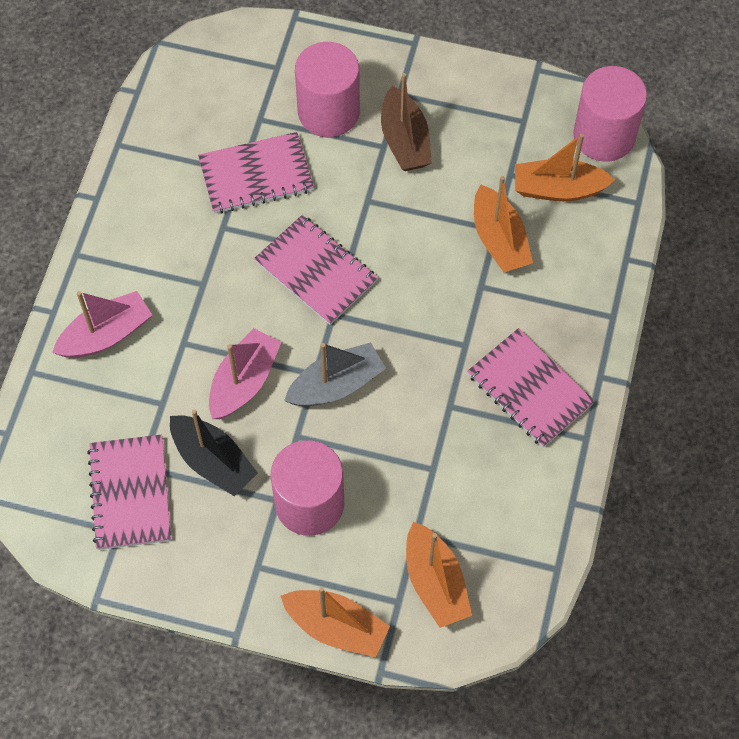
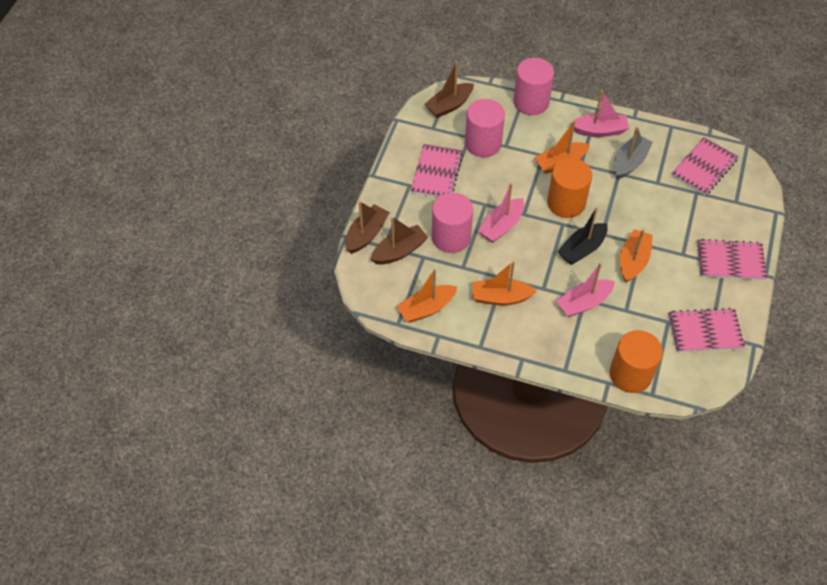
brown boat: [381,73,432,171] = 1 -> [345,201,390,254] [371,217,429,264] [424,61,474,118] = 3
orange cylinder: none = 0 -> [547,158,592,218] [610,330,663,393] = 2
pink boat: [52,291,152,358] [209,328,281,419] = 2 -> [478,183,524,243] [556,263,615,317] [570,90,629,137] = 3

